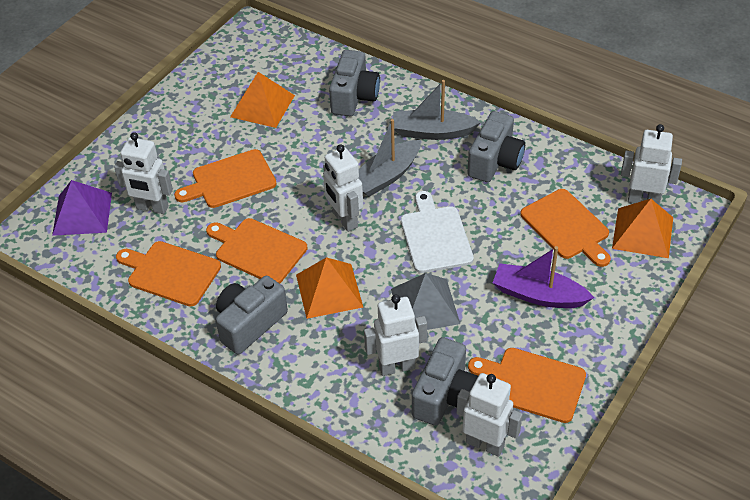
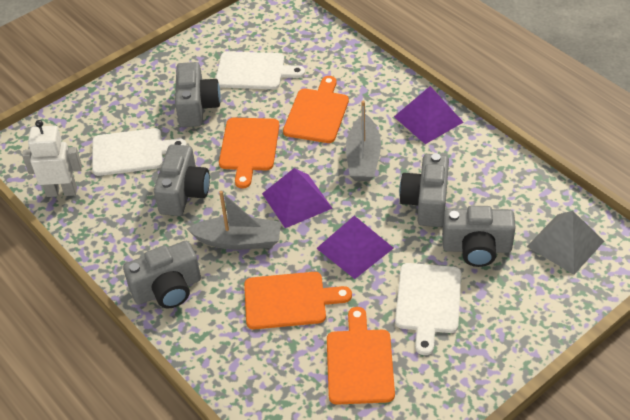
grey camera: [216,276,288,354] [329,50,380,116] [412,337,478,426] [467,111,525,182] = 4 -> [123,241,201,309] [154,144,210,216] [175,62,221,127] [399,153,449,227] [442,206,515,267] = 5
orange cutting board: [116,241,221,306] [174,149,277,208] [206,218,307,284] [468,348,586,423] [520,189,611,267] = 5 -> [219,118,279,189] [244,272,352,329] [283,76,349,143] [327,307,395,405] = 4
orange pyramid: [230,72,295,128] [296,257,363,319] [612,199,673,258] = 3 -> none = 0
purple boat: [493,246,594,308] = 1 -> none = 0
purple pyramid: [52,180,112,236] = 1 -> [262,168,333,228] [316,216,394,279] [394,86,463,144] = 3
white cutting board: [401,191,474,273] = 1 -> [92,128,187,176] [215,51,305,89] [395,263,462,355] = 3
white robot: [114,132,173,214] [323,144,363,232] [364,295,427,376] [457,373,523,457] [621,124,682,205] = 5 -> [22,120,82,197] = 1

